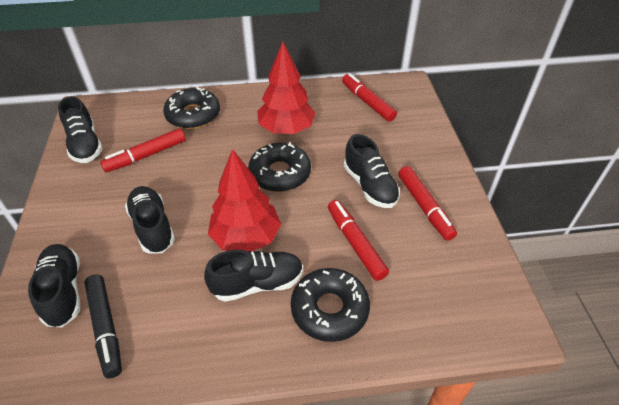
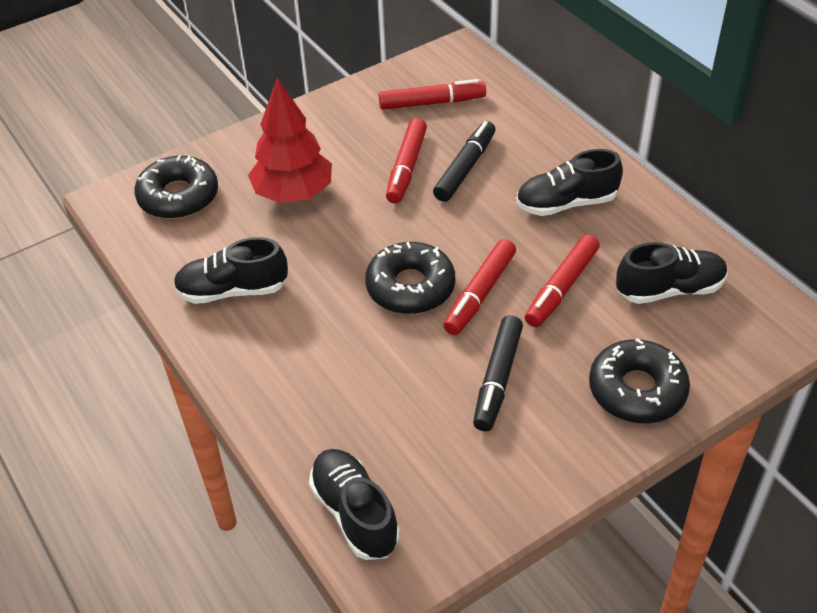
black marker: [84,274,122,378] = 1 -> [433,121,496,202] [473,315,523,431] = 2
black shoe: [28,244,80,327] [58,96,103,163] [125,186,175,254] [204,250,303,302] [344,134,400,208] = 5 -> [173,237,288,304] [309,449,400,560] [516,149,623,216] [616,242,728,304] = 4
red tree: [208,149,281,252] [257,41,316,134] = 2 -> [248,78,332,203] = 1

